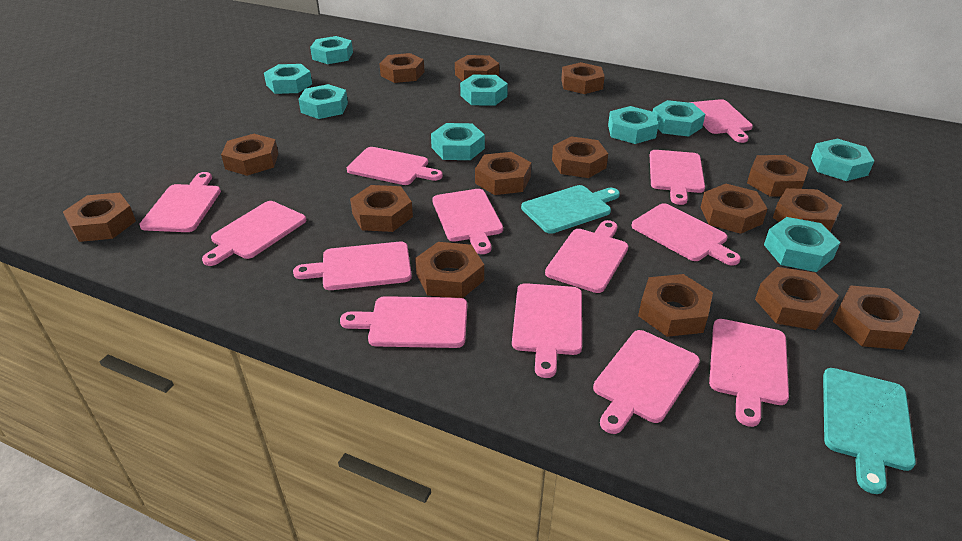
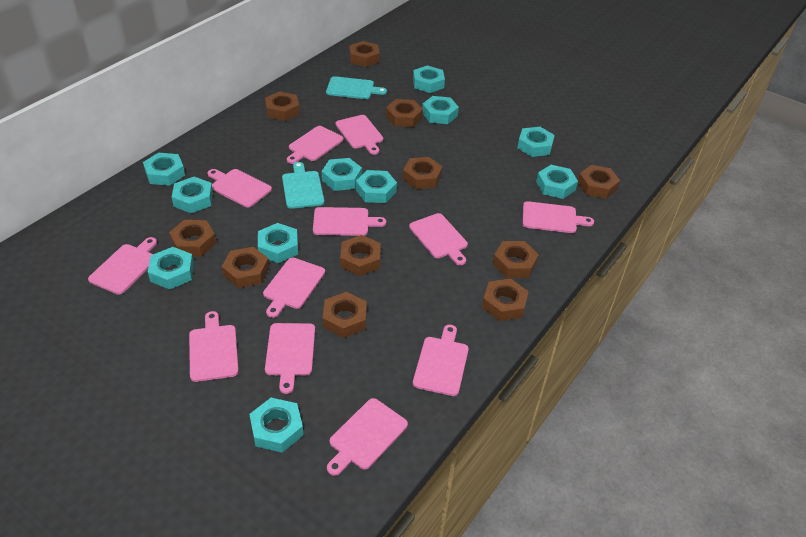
brown nut: [63,193,136,242] [221,134,278,176] [350,185,413,232] [379,53,424,83] [415,242,484,298] [455,55,499,81] [475,152,531,195] [552,136,608,178] [561,62,605,94] [638,274,713,337] [701,184,768,234] [747,155,809,197] [755,267,839,330] [773,188,842,232] [833,285,920,350] = 15 -> [169,220,216,257] [222,247,269,288] [265,91,300,121] [323,292,367,338] [340,235,381,276] [349,41,380,67] [386,99,423,127] [403,157,442,189] [482,279,529,321] [493,241,539,278] [578,165,620,199] = 11
pink cutting board: [139,172,221,232] [202,201,306,266] [293,242,412,290] [340,296,467,348] [347,147,443,185] [432,189,503,254] [512,283,582,378] [545,220,628,293] [593,330,700,434] [631,203,741,266] [650,150,705,205] [689,99,753,143] [709,319,789,427] = 13 -> [88,237,157,295] [189,311,239,382] [207,169,272,208] [263,258,325,318] [265,323,315,394] [287,126,344,164] [313,207,386,236] [327,398,408,476] [335,115,383,155] [409,213,468,265] [413,325,469,396] [523,201,594,233] = 12
turquoise nut: [264,64,312,94] [298,84,348,119] [310,36,353,64] [431,123,485,160] [460,75,508,106] [608,106,659,144] [653,100,705,137] [764,217,840,272] [811,139,874,181] = 9 -> [143,153,185,186] [148,247,194,290] [172,177,213,213] [249,398,304,453] [258,223,298,263] [322,158,362,191] [356,170,397,203] [413,65,445,93] [422,96,459,124] [517,127,555,157] [536,165,578,199] = 11

